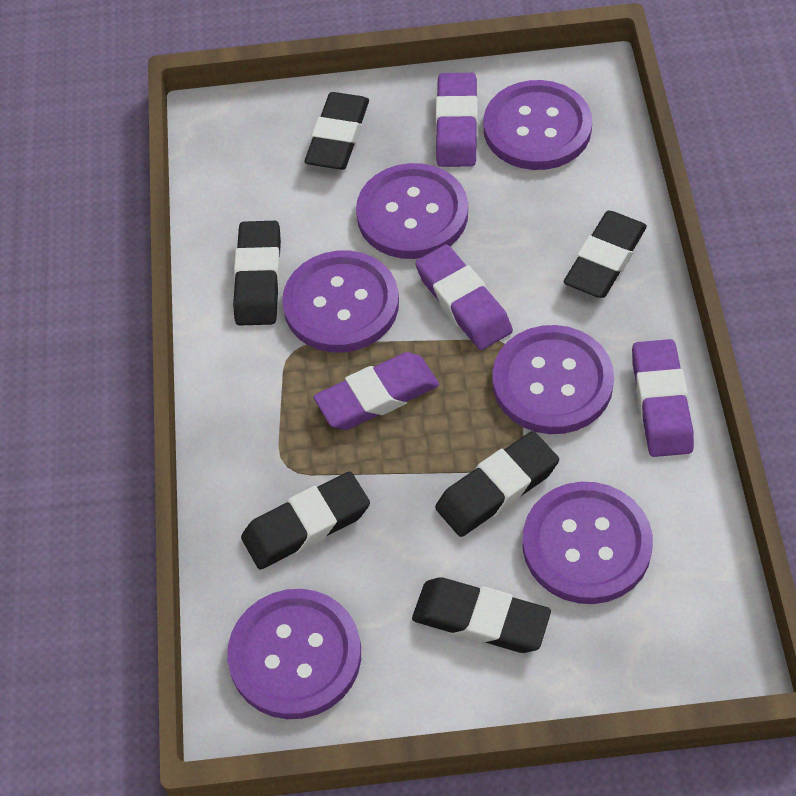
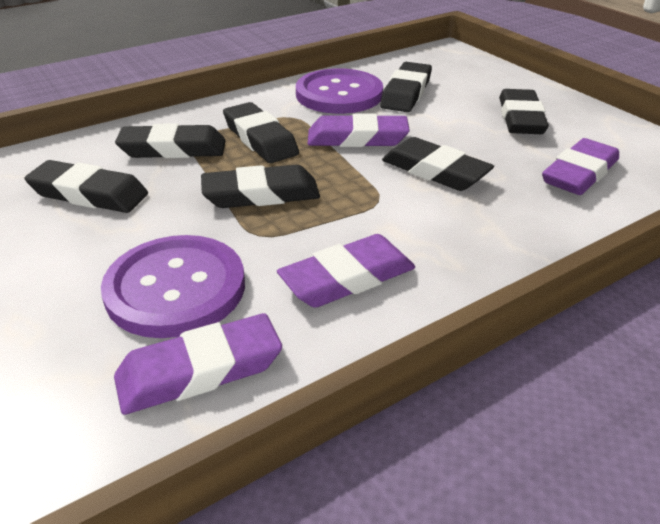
black eraser: [233,221,281,326] [241,472,370,570] [304,92,369,170] [412,577,551,653] [435,431,559,537] [564,211,647,298] = 6 -> [24,160,148,213] [115,123,226,158] [201,165,320,208] [223,102,299,163] [380,62,432,112] [382,137,494,191] [499,89,549,134] = 7
purple button: [227,589,361,719] [282,251,399,352] [356,163,468,259] [484,80,592,170] [492,325,614,434] [522,482,653,604] = 6 -> [101,235,245,338] [296,68,383,114] = 2

